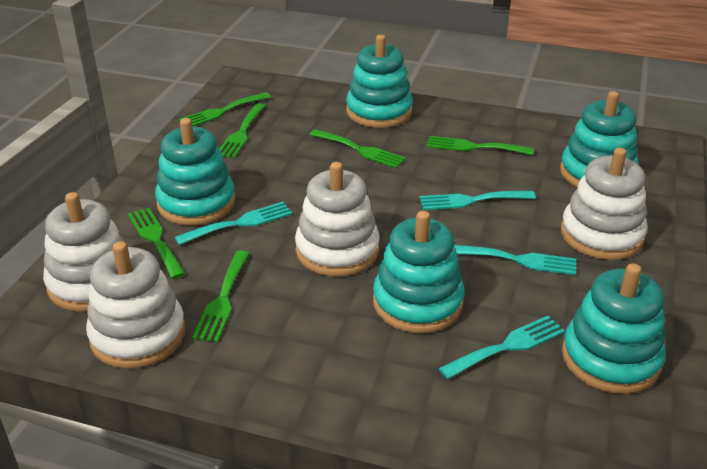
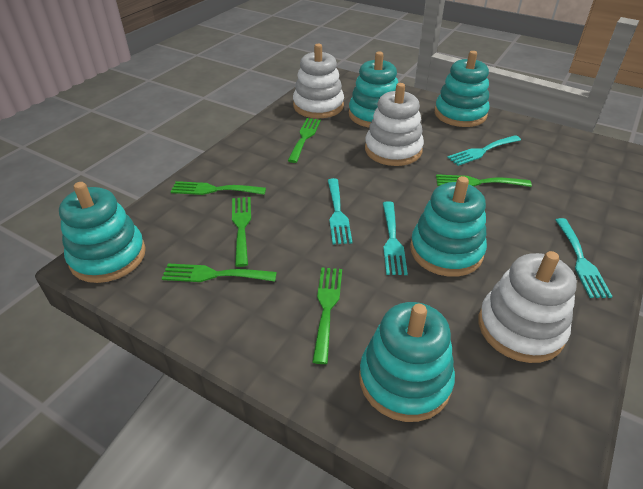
white stacking toy: [43,192,125,312] [86,241,186,369] [295,162,380,276] [561,148,648,260] = 4 -> [293,44,344,118] [365,83,424,166] [479,251,577,363] = 3

